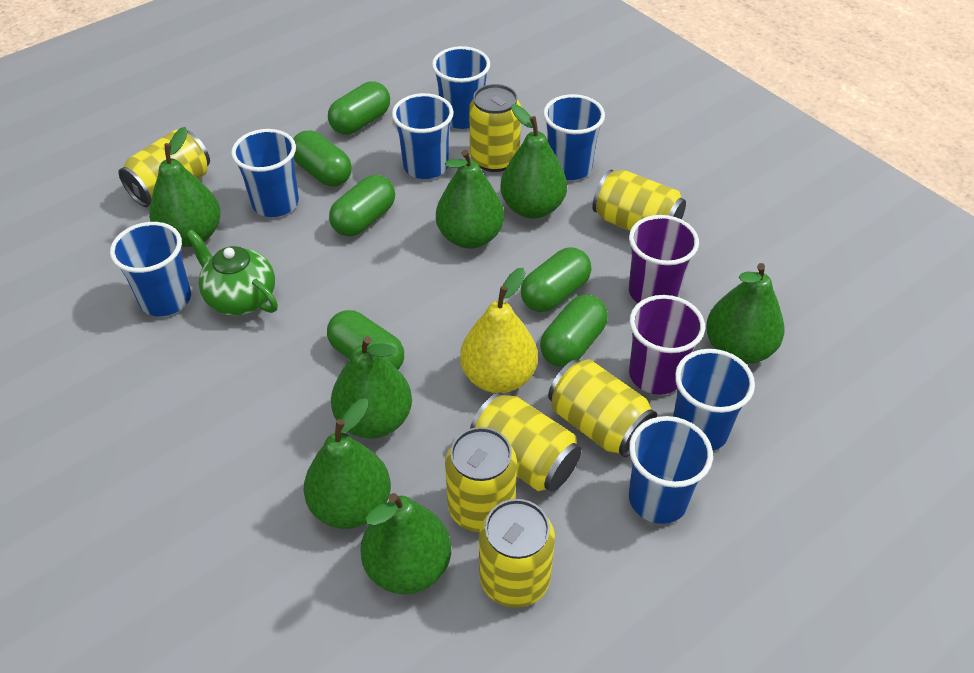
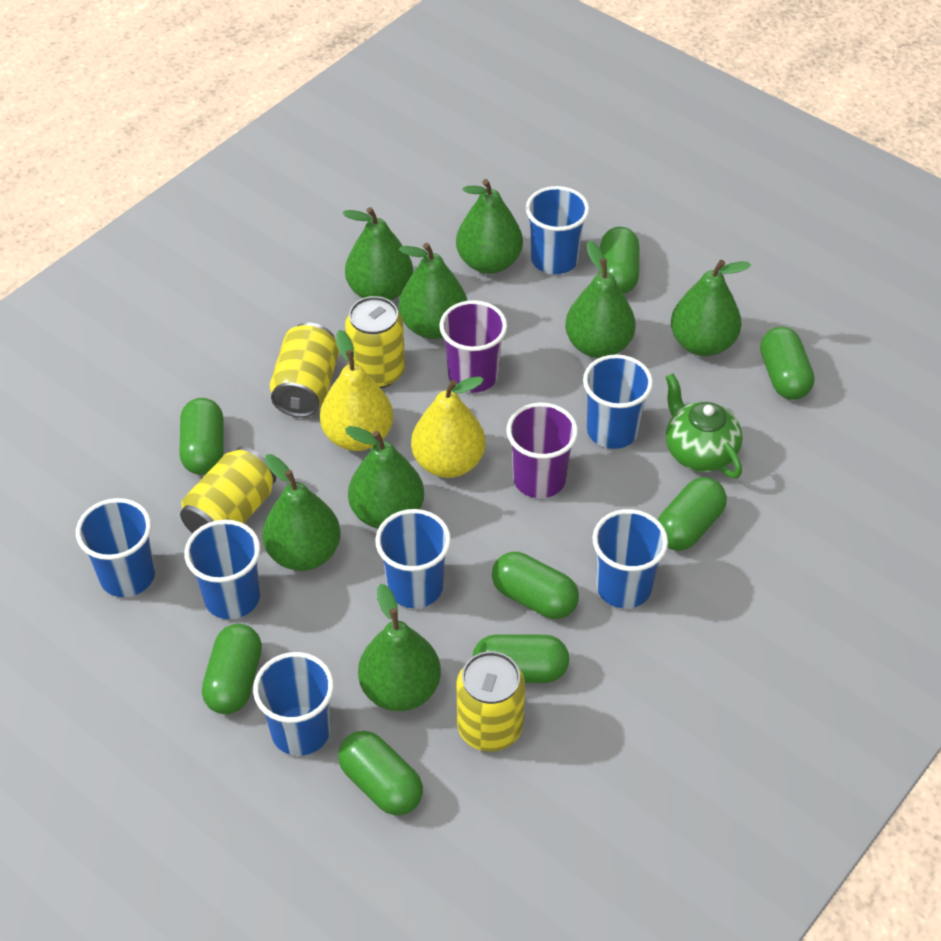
green capsule: [293,131,352,186] [327,310,404,370] [328,82,390,134] [329,175,395,236] [521,247,591,312] [540,295,608,367] = 6 -> [179,398,223,475] [202,624,262,714] [338,731,423,815] [473,634,569,683] [492,552,579,619] [599,227,639,294] [658,477,727,551] [760,327,815,400] = 8
green pear: [149,127,221,247] [304,399,391,529] [331,336,412,439] [360,493,451,594] [436,150,504,249] [500,104,567,218] [706,263,785,364] = 7 -> [262,454,341,571] [342,207,413,301] [345,426,424,529] [358,584,441,711] [399,243,468,339] [456,179,523,274] [565,241,636,358] [671,260,751,356] = 8
yellow can: [118,130,210,207] [445,427,517,532] [469,84,521,172] [470,392,581,492] [479,499,555,608] [548,359,657,457] [592,170,686,231] = 7 -> [180,446,276,534] [270,323,339,417] [345,296,405,388] [456,651,525,752] = 4
yellow pear: [460,268,538,393] = 1 -> [320,330,393,451] [411,377,485,478] = 2

